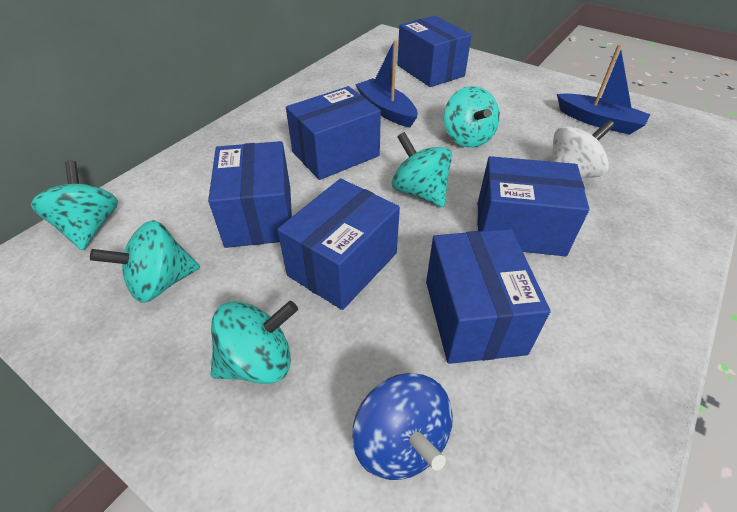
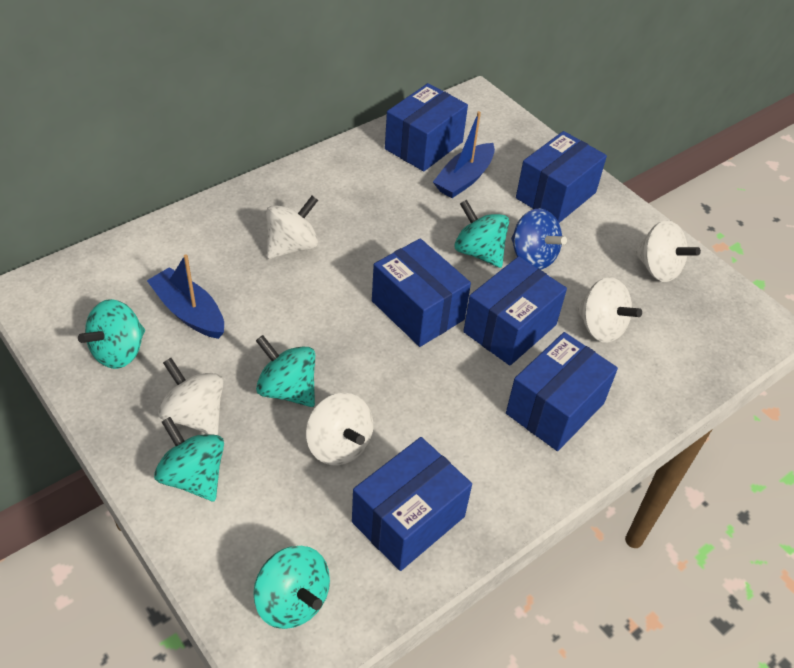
white spinning top: [551,120,615,178] = 1 -> [158,358,223,435] [266,196,318,259] [306,393,373,466] [576,277,642,343] [634,220,701,282] = 5

